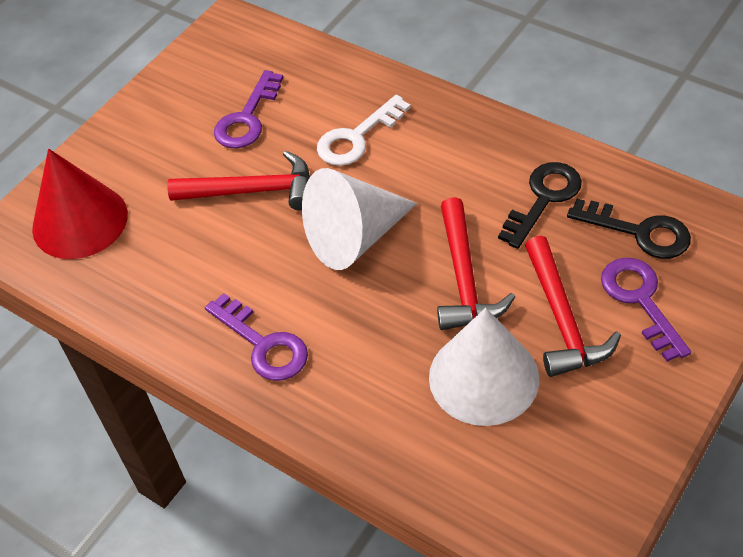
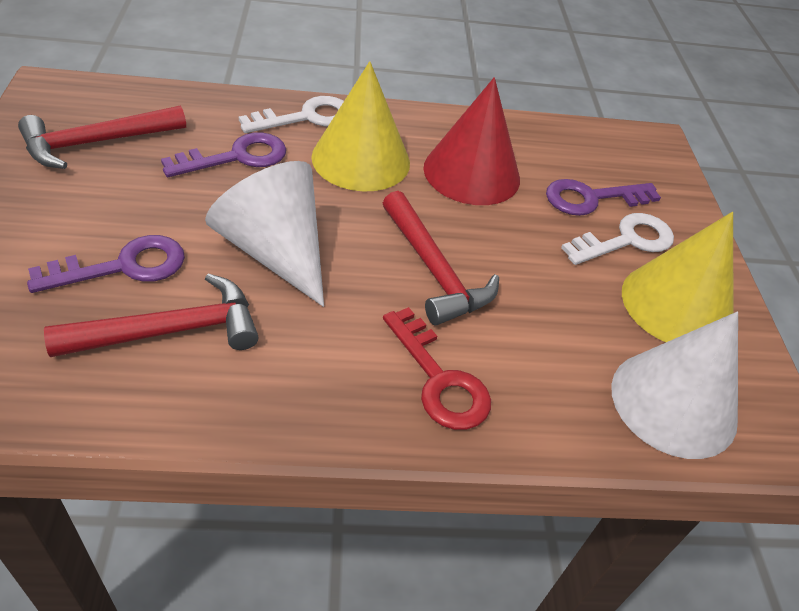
black key: [498,162,582,249] [567,199,691,259] = 2 -> none = 0
red key: none = 0 -> [383,307,491,430] = 1
white key: [317,95,411,166] = 1 -> [239,96,344,133] [561,213,674,265] = 2
yellow cone: none = 0 -> [311,61,410,192] [622,212,733,342] = 2

